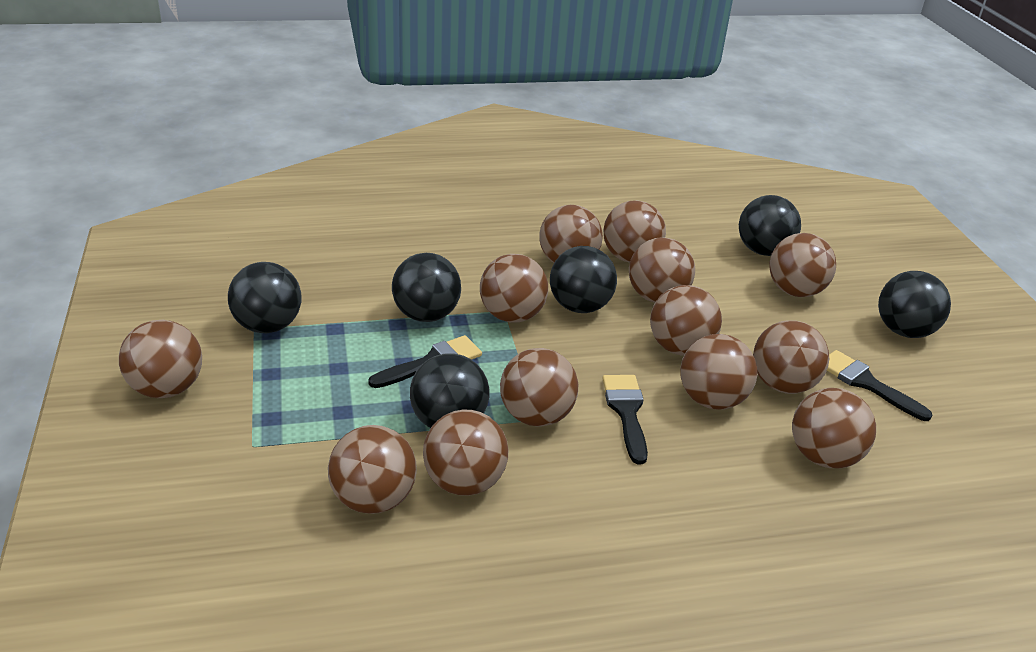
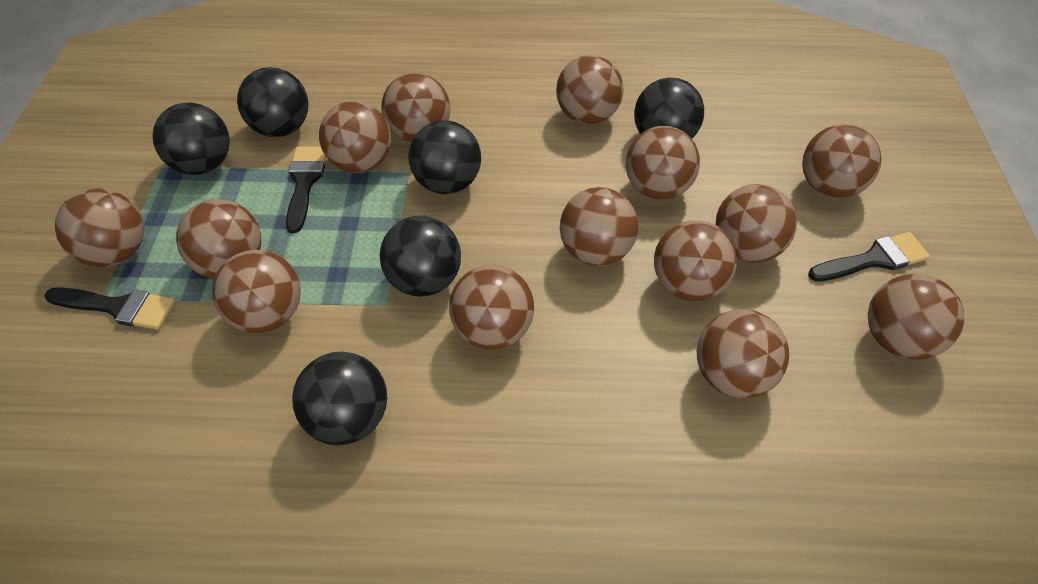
brown ball: [119,320,202,398] [328,425,417,514] [423,410,509,496] [480,254,548,322] [500,348,578,427] [540,205,603,263] [603,200,666,263] [629,237,695,303] [650,285,722,356] [680,334,757,410] [753,320,829,394] [769,233,836,297] [792,388,876,468] = 13 -> [55,188,144,267] [176,199,261,278] [212,250,301,333] [319,101,391,173] [382,73,450,142] [449,265,534,350] [556,55,624,124] [560,187,638,266] [626,126,700,200] [654,220,737,301] [697,309,789,398] [715,184,797,263] [802,124,882,198] [868,274,964,360] = 14

